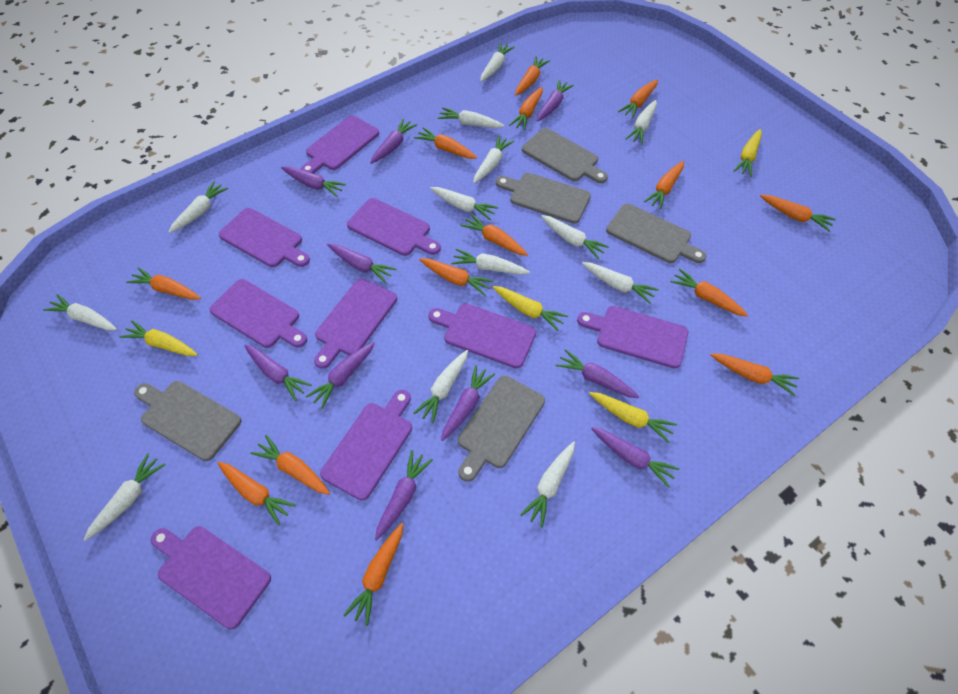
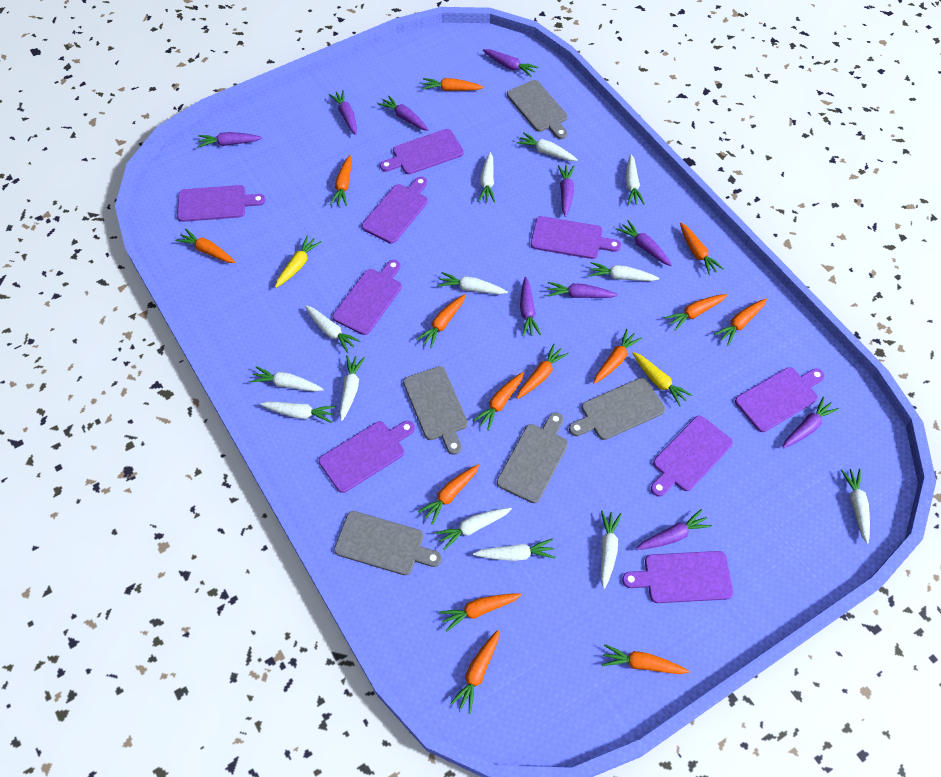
yellow carrot: [119,320,198,356] [493,286,568,331] [589,392,677,443] [734,129,762,177] = 4 -> [275,235,322,288] [633,352,693,406] = 2

